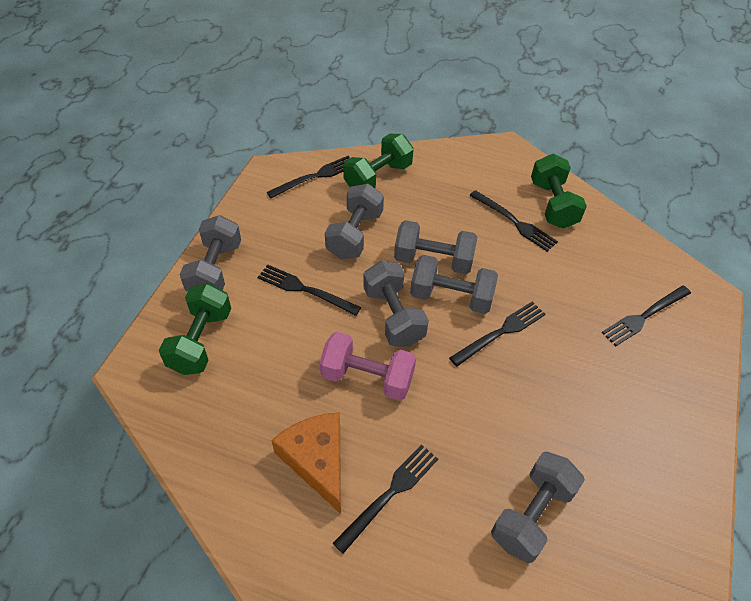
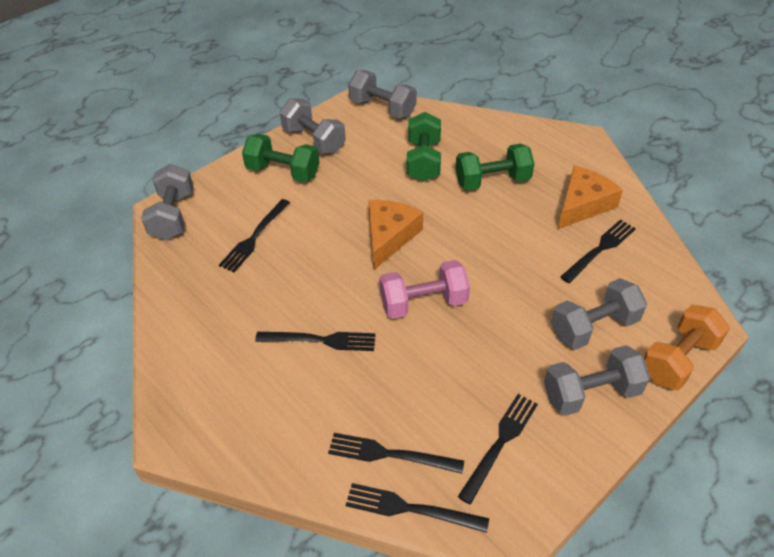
grey dumbbell: [180,215,241,292] [325,184,384,259] [363,261,429,347] [394,220,477,274] [410,255,498,314] [491,452,585,563] = 6 -> [141,164,194,240] [280,98,346,154] [348,70,417,119] [544,345,650,416] [551,278,647,350] = 5
orange cheese: [271,412,341,514] = 1 -> [368,200,423,271] [558,166,623,229] = 2
orange dumbbell: none = 0 -> [644,304,730,390] = 1

